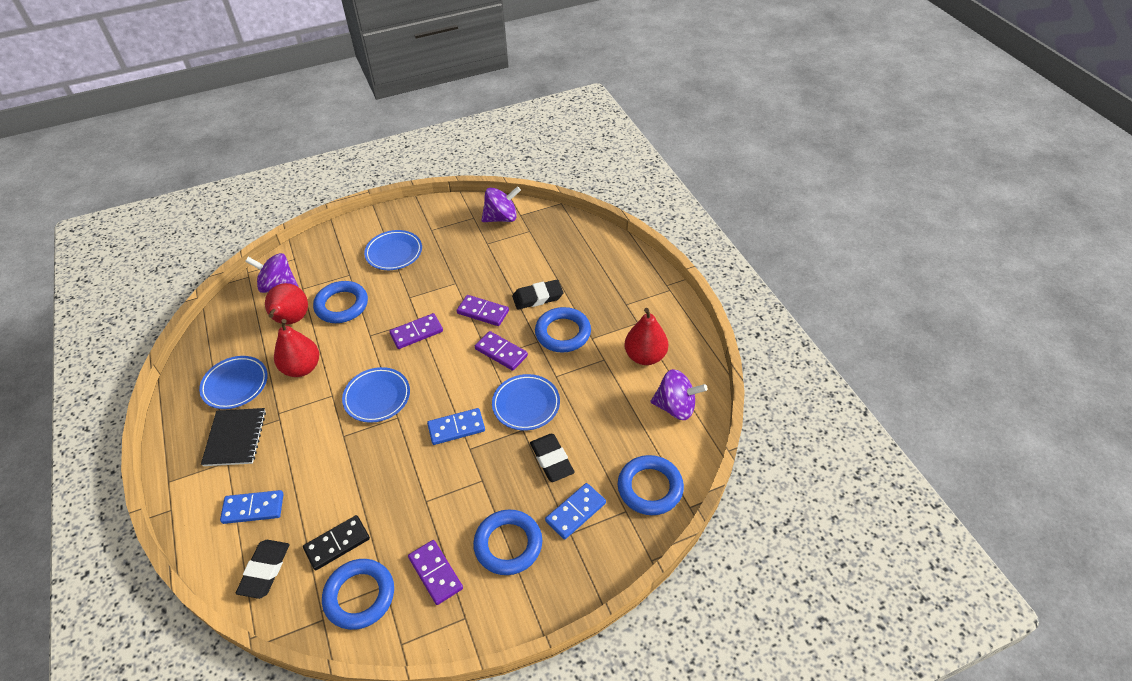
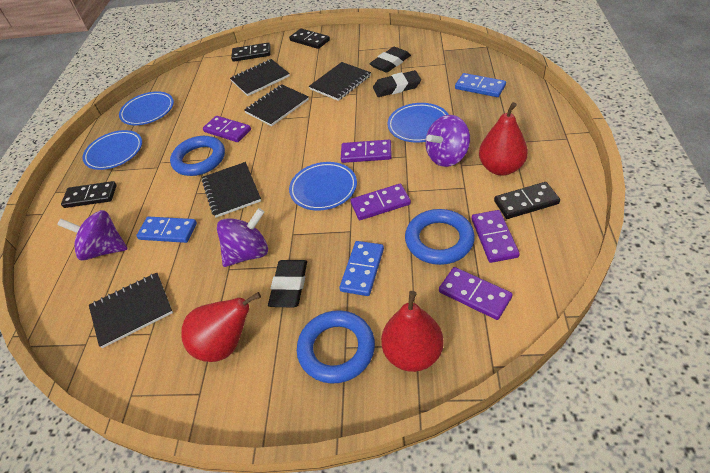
black domino: [303,515,370,570] = 1 -> [61,181,117,208] [231,42,271,62] [289,28,330,49] [494,182,560,219] = 4
black notebook: [201,408,266,466] = 1 -> [89,273,173,348] [202,162,261,218] [230,59,290,96] [244,84,309,126] [309,62,371,101] = 5
blue ring: [313,281,368,323] [322,559,394,630] [473,509,542,575] [535,307,591,353] [618,455,684,515] = 5 -> [170,136,225,176] [297,310,375,383] [405,209,475,265] = 3
purple domino: [389,313,443,349] [408,540,463,605] [457,295,509,326] [475,331,528,371] = 4 -> [203,116,251,142] [341,140,392,163] [351,184,411,220] [439,267,513,320] [472,210,520,263] = 5

